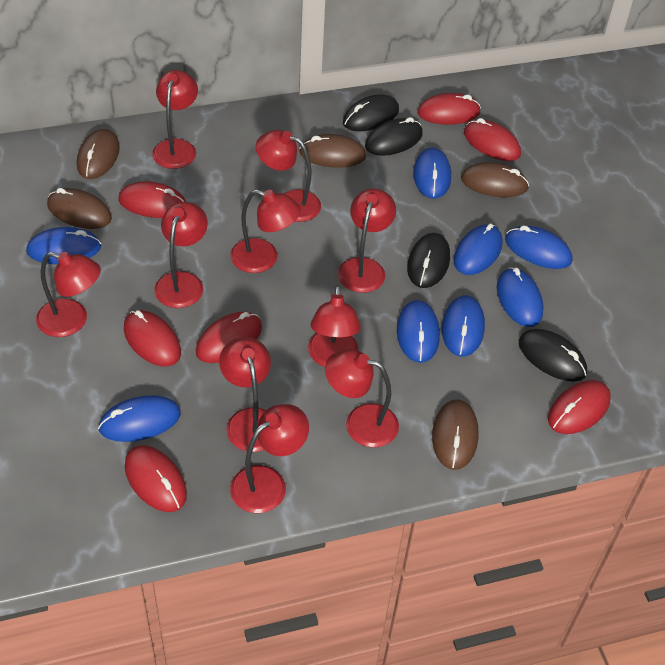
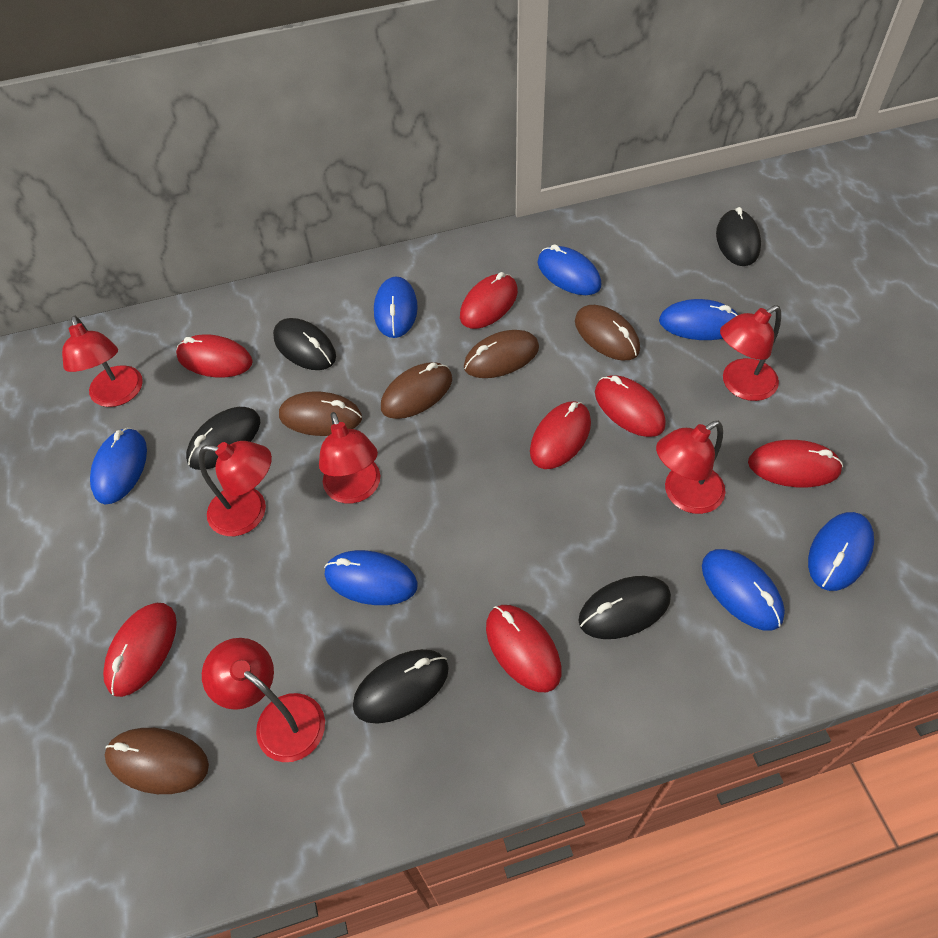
black mouse: [343,94,399,131] [365,117,423,156] [407,233,450,288] [519,329,587,382] = 4 -> [186,407,260,470] [273,318,336,370] [353,649,449,724] [578,576,671,639] [716,207,761,266] = 5
blue mouse: [26,227,101,264] [98,395,181,442] [397,300,440,363] [413,148,451,199] [442,295,485,357] [453,223,503,275] [497,267,543,327] [505,226,572,269] = 8 -> [90,428,147,504] [324,550,418,605] [374,276,418,338] [538,244,601,295] [659,299,738,340] [702,549,785,631] [808,512,874,591] = 7
red lamp: [36,252,101,337] [152,70,198,169] [154,202,208,308] [219,337,271,452] [230,190,301,273] [230,404,309,513] [256,130,321,222] [308,285,361,367] [325,350,399,448] [338,189,396,293] = 10 -> [62,316,143,407] [199,441,272,536] [202,638,325,762] [319,412,380,503] [656,421,726,514] [720,305,781,401] = 6

